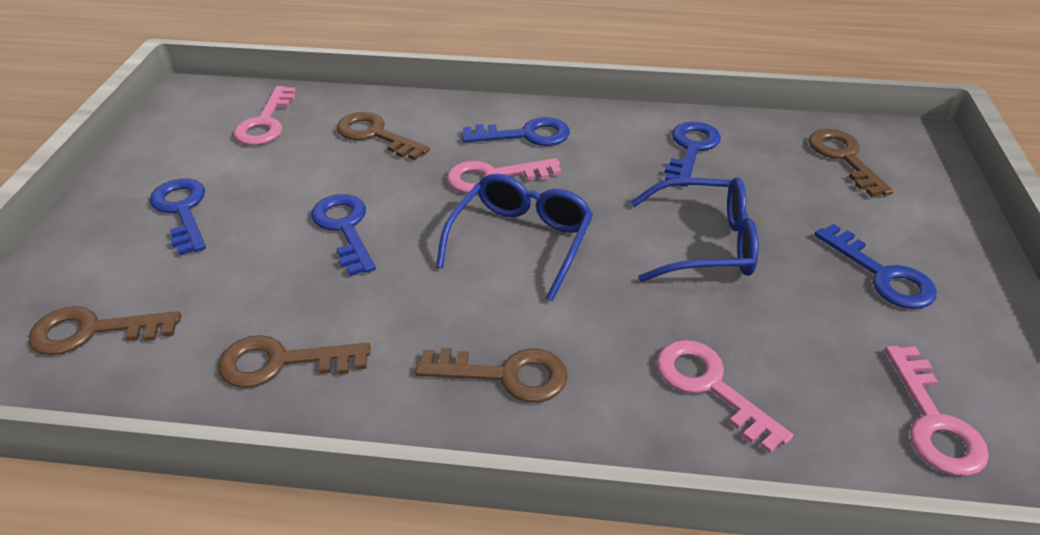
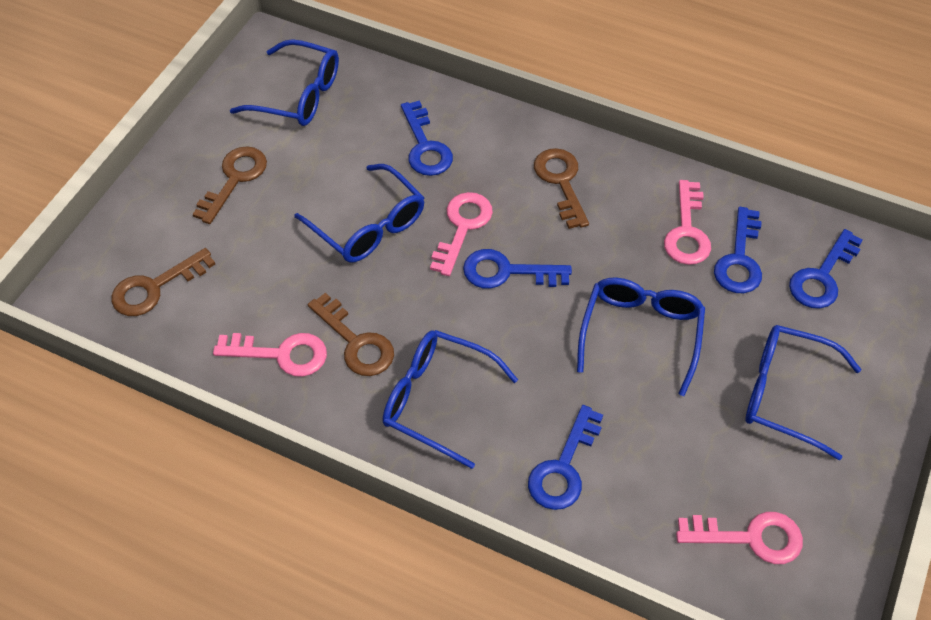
blue glasses: [436,174,593,301] [631,177,758,282] = 2 -> [230,39,339,126] [294,164,424,263] [383,330,518,469] [577,278,705,396] [745,325,861,460] = 5
brown key: [29,306,181,355] [218,335,371,388] [337,112,430,160] [415,348,568,403] [809,129,894,197] = 5 -> [112,248,215,316] [193,146,267,224] [308,293,394,376] [534,148,589,229] = 4

